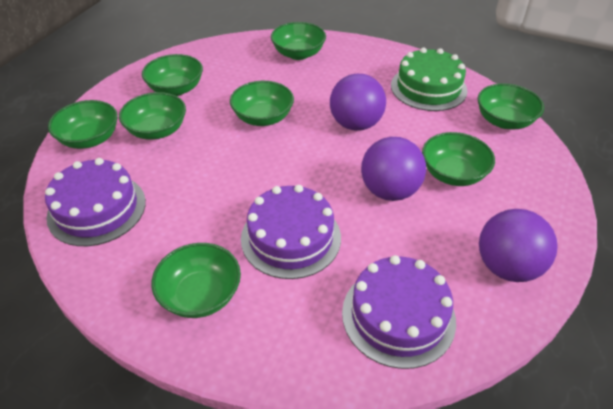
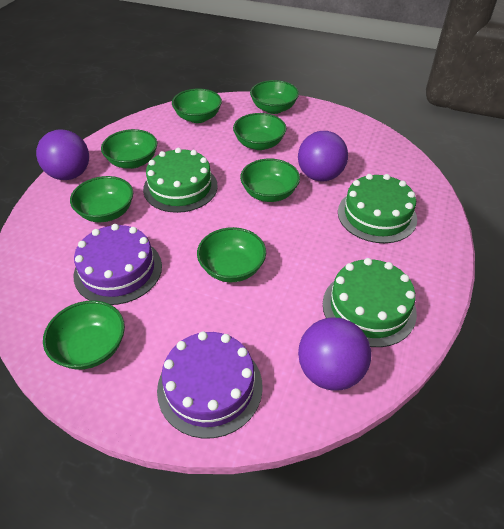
green cake: [391,47,467,111] = 1 -> [143,148,218,213] [323,258,417,347] [338,174,417,243] = 3
purple cake: [45,158,146,246] [241,185,341,279] [342,255,456,369] = 3 -> [74,224,162,305] [157,331,263,438] = 2

